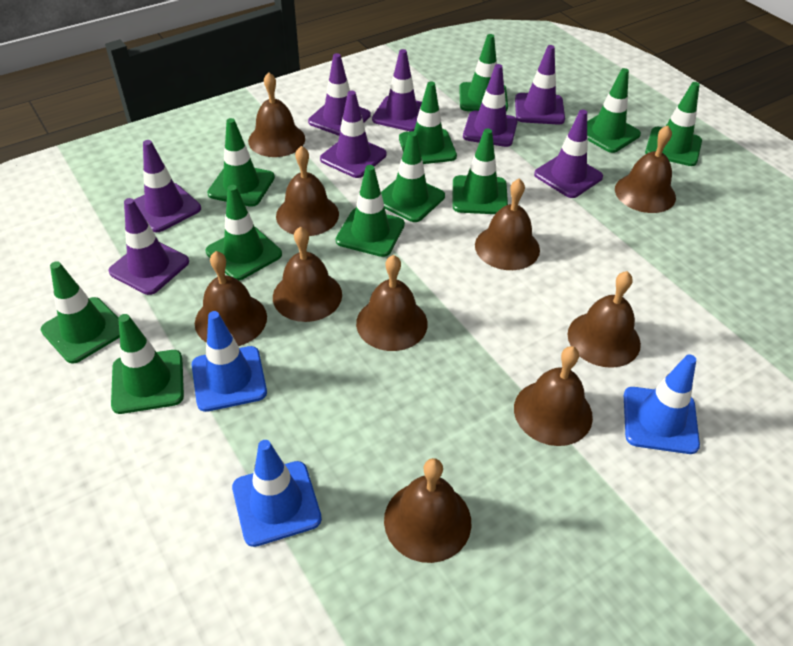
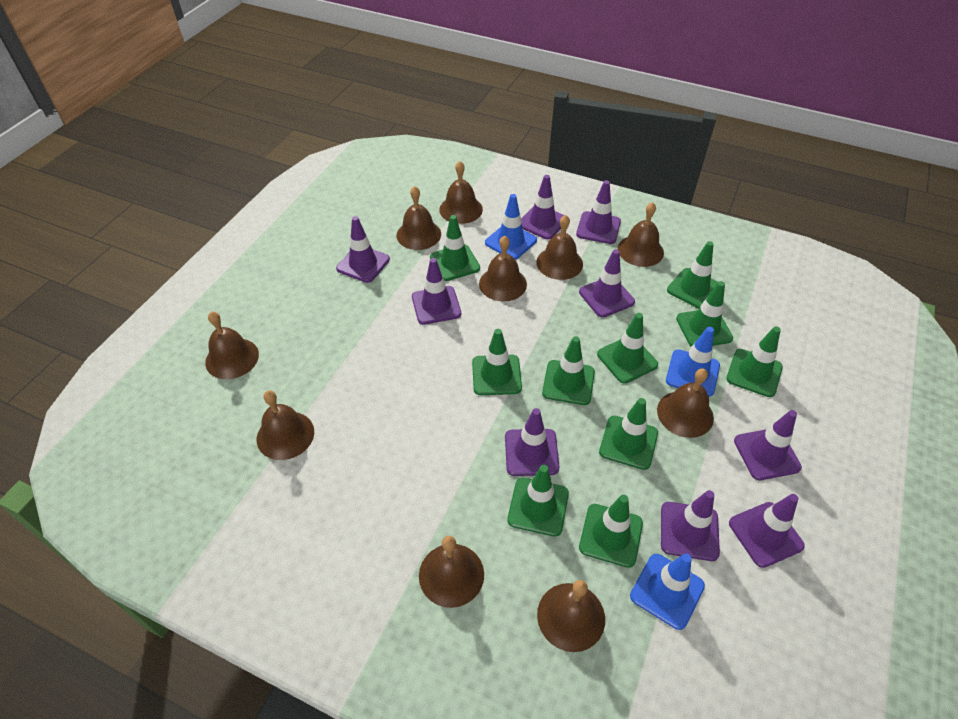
green traffic cone: [41,261,120,364] [111,314,184,414] [206,185,282,280] [207,118,275,207] [336,165,405,257] [381,131,445,222] [399,82,457,164] [453,129,508,214] [459,34,508,111] [587,68,641,153] [645,82,702,166] = 11 -> [430,215,480,281] [472,329,522,395] [507,465,569,537] [542,336,595,405] [579,495,643,568] [597,313,658,383] [599,398,658,470] [667,241,718,309] [676,281,733,347] [727,326,783,397] = 10
purple traffic cone: [108,198,189,295] [134,140,201,232] [308,53,371,136] [320,91,387,178] [372,49,422,131] [463,64,518,147] [515,45,565,124] [534,110,603,198] = 8 -> [336,216,390,283] [412,258,461,325] [505,408,559,476] [521,175,564,240] [576,180,621,244] [579,249,635,317] [661,490,720,561] [729,494,805,568] [734,410,802,480] = 9

